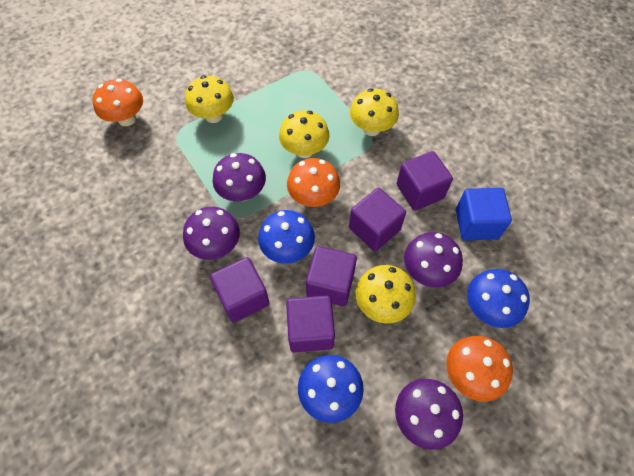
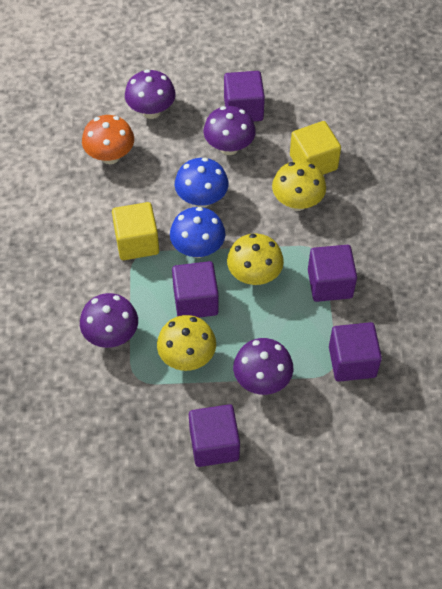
blue cube: [456,188,512,240] = 1 -> none = 0
blue mushroom: [258,210,315,264] [298,355,364,423] [467,269,530,328] = 3 -> [170,207,226,258] [175,158,228,208] = 2
orange mushroom: [93,79,143,126] [287,158,340,207] [446,336,513,402] = 3 -> [82,115,134,164] = 1
yellow cube: none = 0 -> [112,202,159,260] [290,121,341,175] = 2
yellow mushroom: [185,76,234,123] [279,110,329,158] [350,88,399,136] [355,265,416,323] = 4 -> [157,315,216,371] [227,234,284,285] [272,161,326,211] = 3

